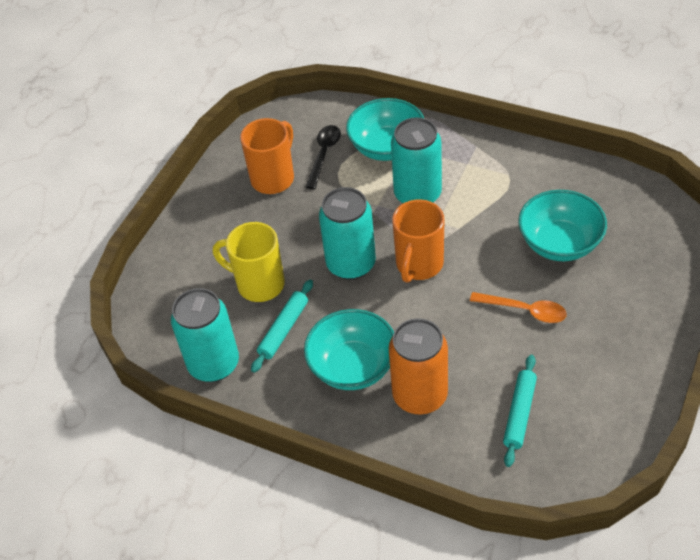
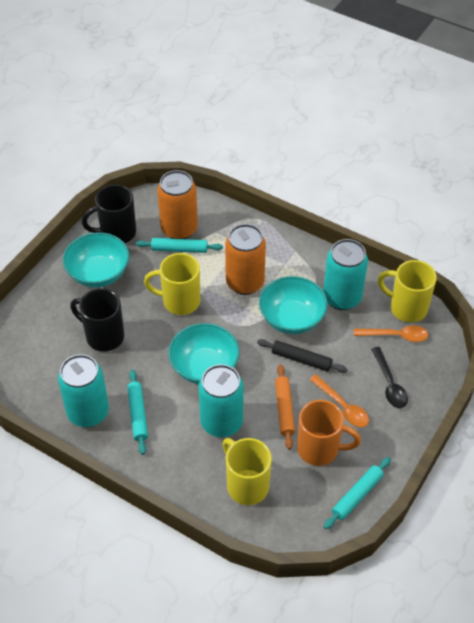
black mug: none = 0 -> [70,288,124,352] [82,184,136,243] = 2
black rolling pin: none = 0 -> [257,339,347,373] = 1
orange can: [389,318,448,415] = 1 -> [157,170,198,239] [225,224,266,295] = 2
orange mug: [240,118,294,194] [392,199,444,283] = 2 -> [297,400,361,466] = 1
orange rolling pin: none = 0 -> [275,364,295,450] = 1
orange spoon: [470,292,567,323] = 1 -> [309,374,369,428] [354,325,429,342] = 2
turquoise rolling pin: [251,280,313,373] [503,355,537,467] = 2 -> [127,370,148,455] [136,238,223,253] [324,457,391,529] = 3
yellow mug: [213,222,285,302] = 1 -> [144,253,200,315] [223,438,272,505] [378,260,437,322] = 3

